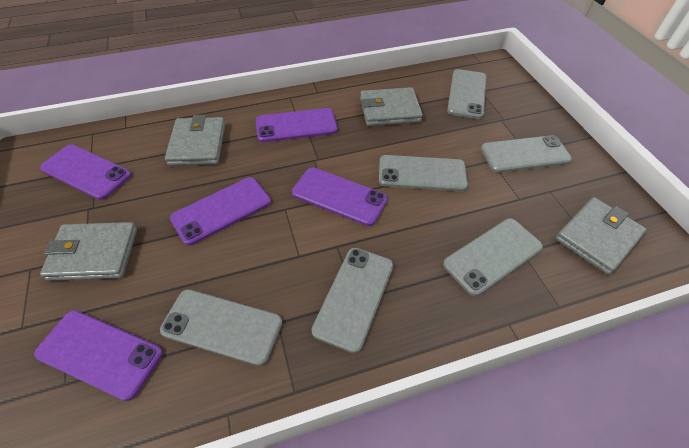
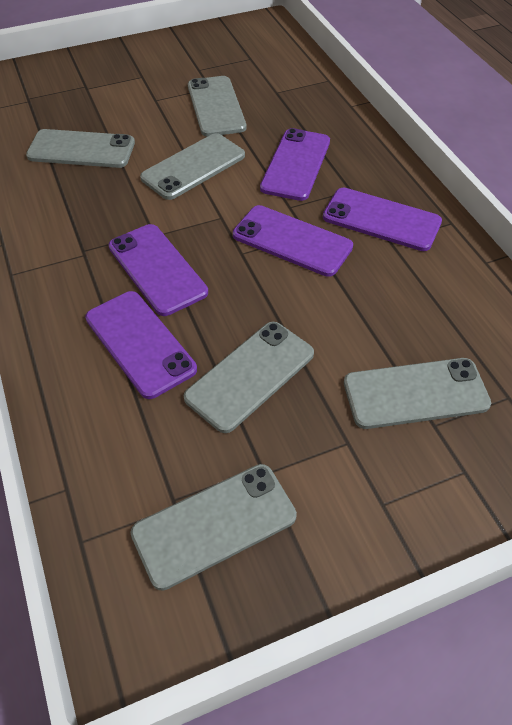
grey wallet: [40,222,137,281] [165,115,225,166] [360,87,423,126] [555,197,647,275] = 4 -> none = 0

